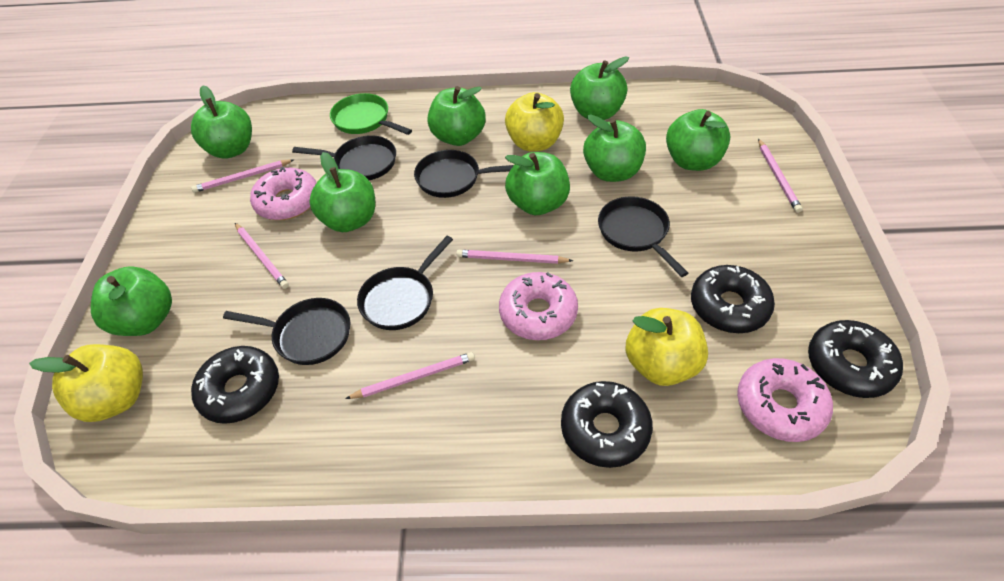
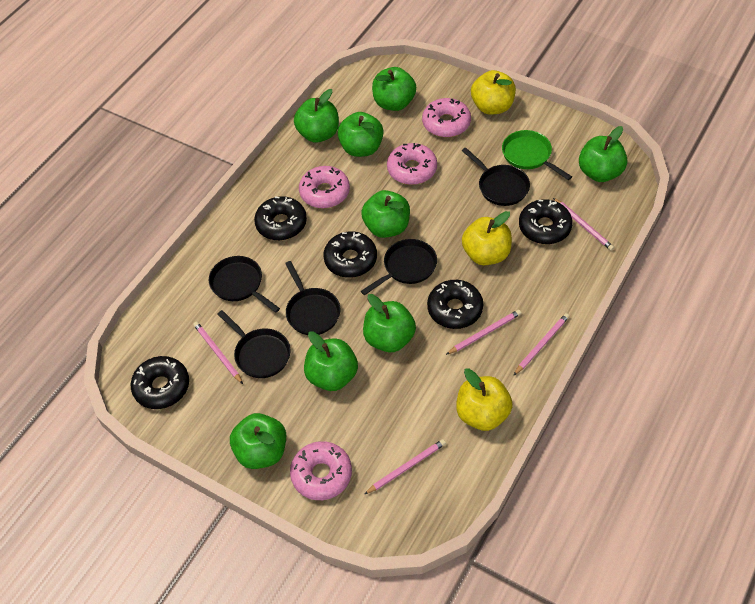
black donut: [191,346,279,424] [561,381,653,468] [691,265,775,333] [808,320,903,398] = 4 -> [131,356,189,409] [254,196,307,240] [323,231,377,278] [427,280,483,329] [519,199,573,244] = 5
pink donut: [250,167,316,220] [499,272,578,340] [737,358,833,442] = 3 -> [290,441,352,500] [299,166,350,208] [387,143,437,185] [422,98,471,137] = 4

